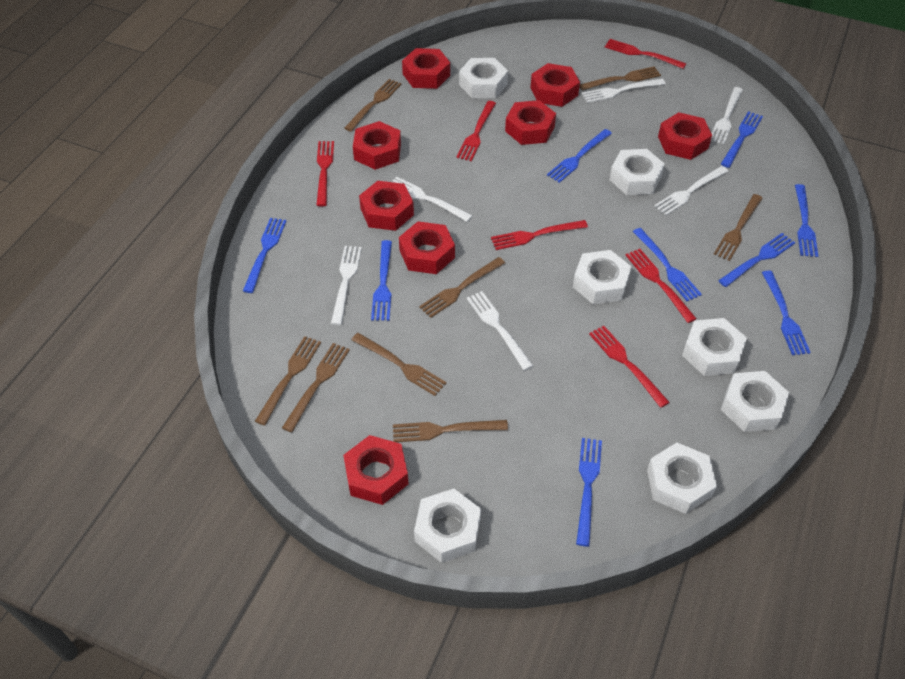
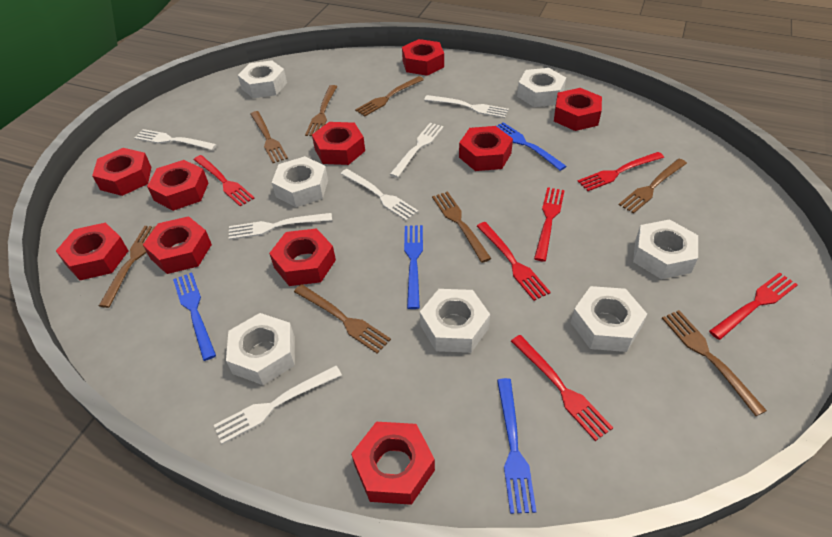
blue fork: [243,218,286,293] [371,240,392,321] [547,129,612,183] [576,438,602,547] [633,228,702,301] [718,233,795,287] [721,111,763,168] [762,271,811,355] [795,184,818,257] = 9 -> [173,272,216,361] [404,225,423,309] [497,122,567,171] [497,378,537,514] = 4
red nut: [343,435,409,505] [353,121,401,170] [359,181,414,231] [399,221,455,274] [402,48,450,89] [505,100,556,145] [530,63,580,107] [658,112,712,160] = 8 -> [56,222,128,280] [92,148,151,196] [143,216,212,274] [147,160,208,211] [269,228,336,286] [312,122,365,165] [351,422,435,505] [402,39,444,76] [459,126,513,171] [554,88,602,131] = 10

